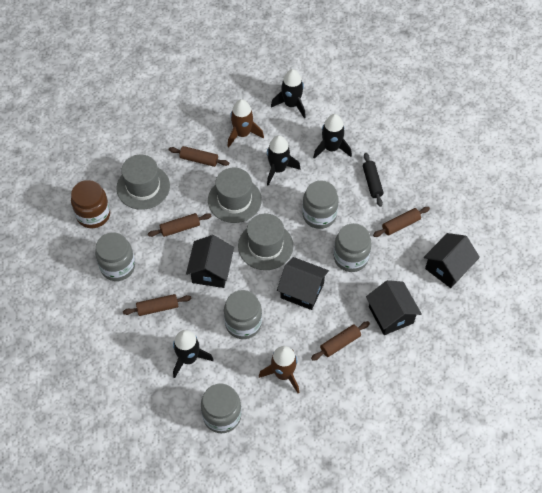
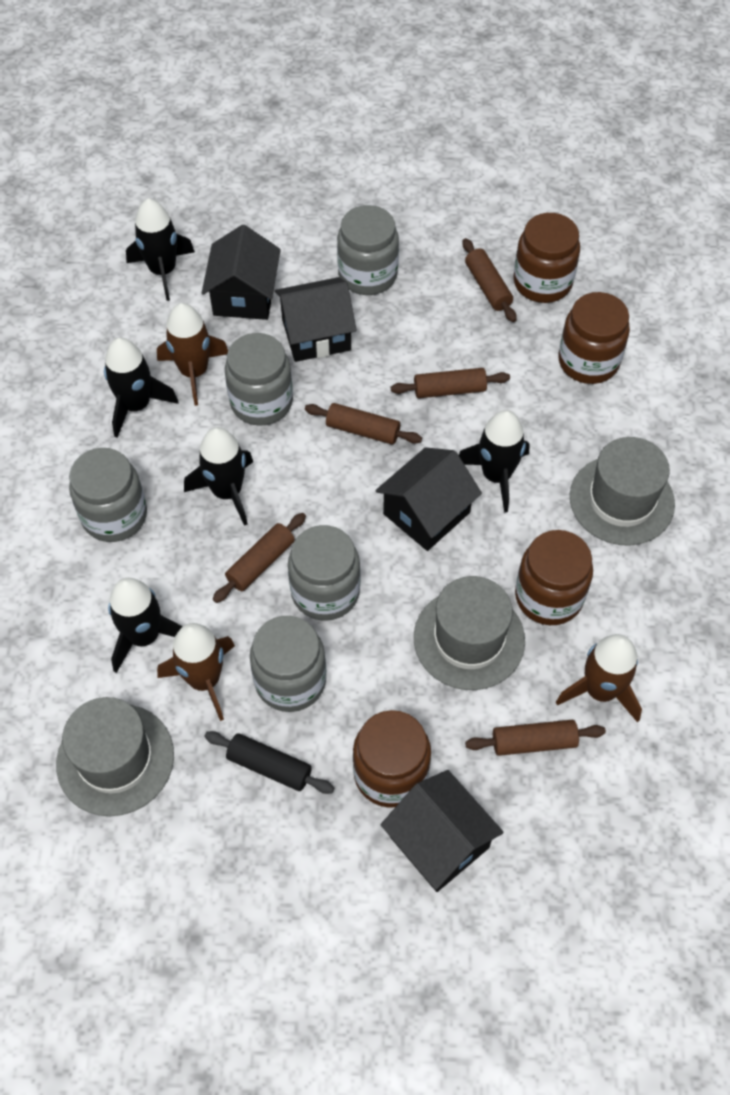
black rocket: [173,330,214,378] [267,135,301,186] [271,69,306,118] [313,114,352,159] = 4 -> [104,338,178,438] [108,578,183,673] [126,198,195,301] [184,427,253,526] [459,410,530,512] = 5
brown jar: [71,180,110,228] = 1 -> [353,710,431,808] [514,213,580,303] [515,530,593,625] [558,292,630,384] = 4
brown rocket: [227,99,264,147] [259,346,299,393] = 2 -> [157,303,228,406] [157,623,235,721] [556,634,642,723] = 3

